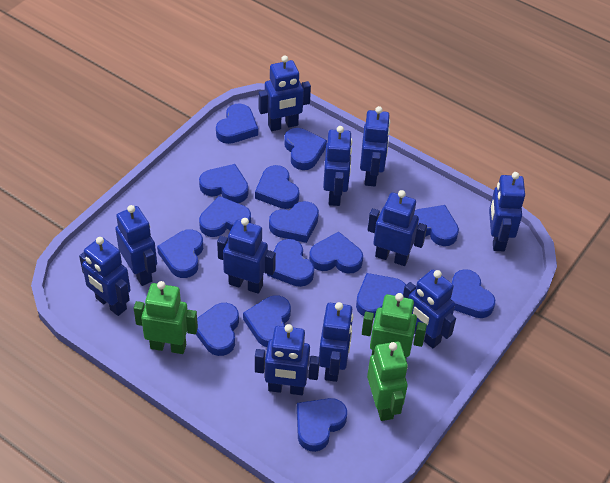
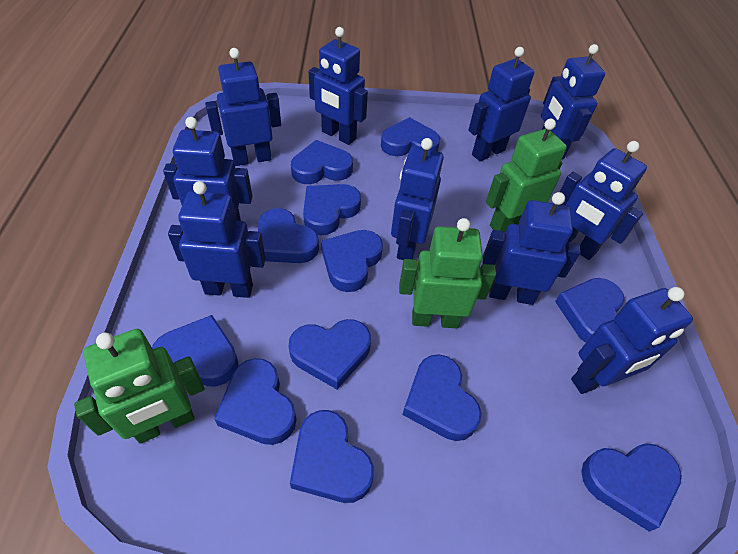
blue heart: [157,229,203,278] [196,303,239,356] [199,164,248,203] [199,196,251,237] [216,104,258,144] [243,295,291,347] [255,165,299,209] [267,239,314,287] [269,201,319,243] [284,128,327,170] [297,398,347,452] [309,232,363,274] [356,273,406,318] [414,205,459,246] [451,269,495,318] = 15 -> [152,315,238,386] [214,358,296,445] [258,208,319,263] [289,319,371,389] [290,410,374,503] [291,140,353,184] [303,184,361,235] [321,230,383,292] [381,117,440,156] [402,354,482,441] [555,278,625,342] [581,443,682,532] = 12
blue robot: [79,237,131,316] [115,205,157,286] [217,218,276,294] [255,324,320,395] [259,55,311,131] [319,302,353,382] [323,126,352,206] [360,106,390,187] [368,190,427,266] [403,270,456,348] [489,172,525,251] = 11 -> [163,117,252,221] [168,181,266,298] [205,48,281,166] [309,27,368,145] [391,138,444,260] [468,47,534,162] [483,192,581,305] [541,44,605,159] [560,141,647,260] [571,287,693,394] = 10

